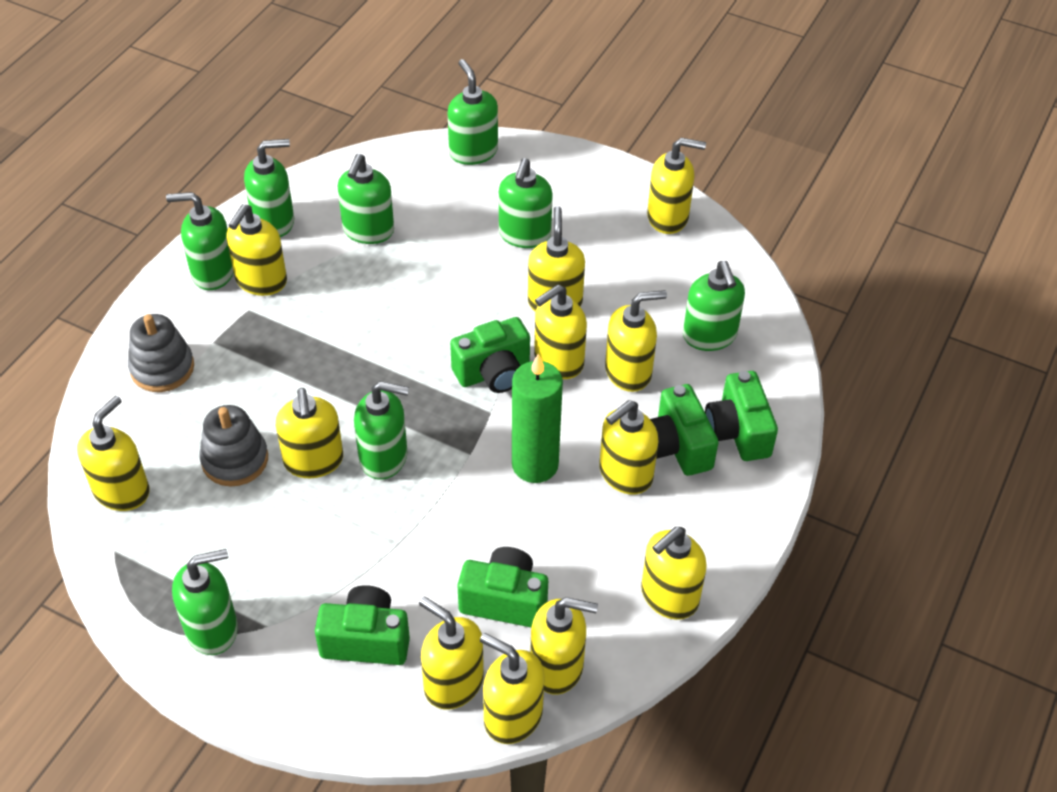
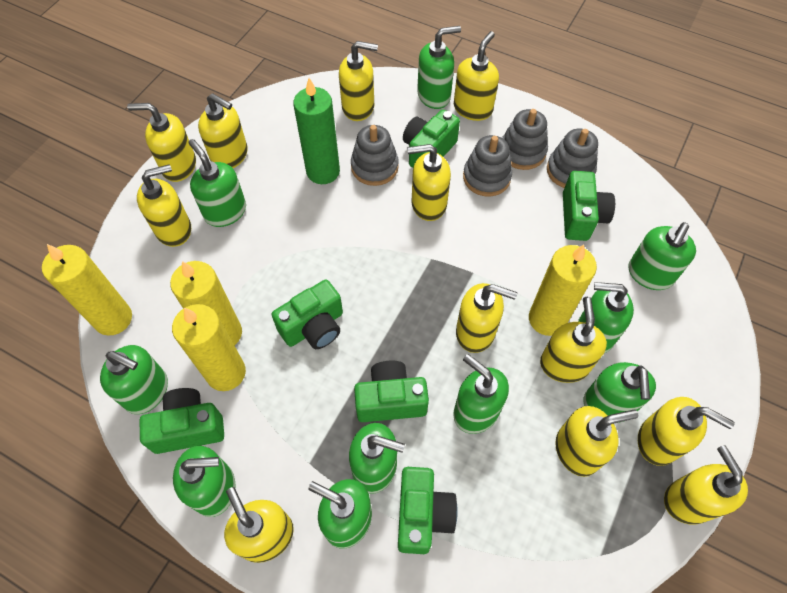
green camera: [315,585,410,665] [450,317,530,393] [457,547,548,627] [650,384,718,476] [705,371,778,461] = 5 -> [139,388,224,454] [272,280,343,349] [354,361,429,422] [398,467,458,554] [403,109,460,168] [563,171,615,241] = 6
green soap dispenser: [166,192,234,290] [172,549,238,655] [244,139,294,237] [338,154,394,244] [354,381,409,480] [448,59,498,165] [499,158,553,248] [683,261,745,351] = 8 -> [100,345,168,414] [173,446,236,517] [188,139,246,227] [308,479,372,549] [349,423,405,494] [417,26,461,109] [453,354,509,434] [578,282,634,354] [583,362,656,423] [628,222,696,290] = 10
grey stacking toy: [128,314,194,392] [199,405,268,486] = 2 -> [351,125,399,186] [463,135,512,197] [502,109,548,170] [547,129,598,188] = 4
yellow candle: none = 0 -> [42,244,132,335] [170,261,242,346] [172,304,246,391] [529,244,597,336] = 4

